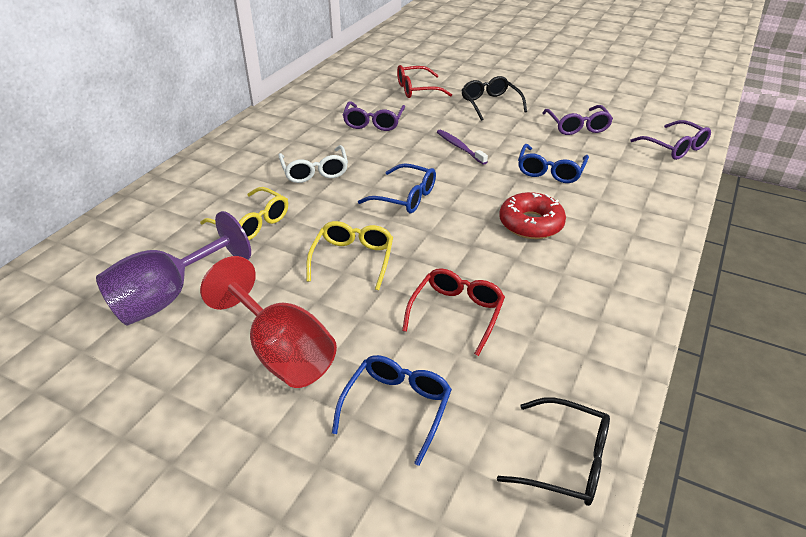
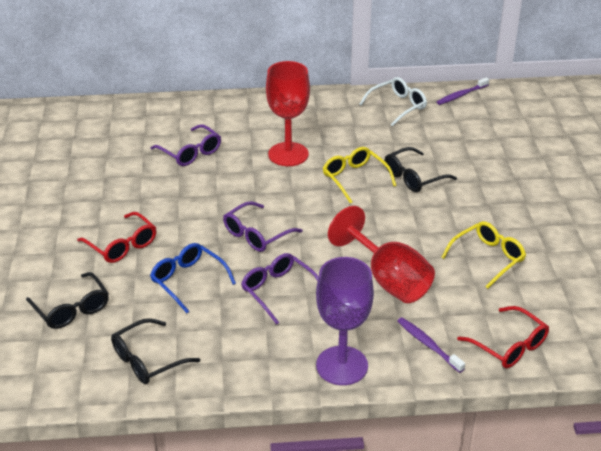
black glasses: [461,76,527,121] [497,397,610,506] = 2 -> [26,272,109,329] [111,318,200,384] [385,147,457,192] = 3
blue glasses: [332,355,452,466] [358,163,436,213] [518,144,589,183] = 3 -> [150,243,236,313] = 1
purple toothbrush: [437,130,488,165] = 1 -> [397,317,465,373] [437,78,489,105] = 2
red donut: [499,192,566,239] = 1 -> none = 0
red goblet: [200,256,337,388] = 1 -> [266,61,310,166] [328,206,435,303] = 2

